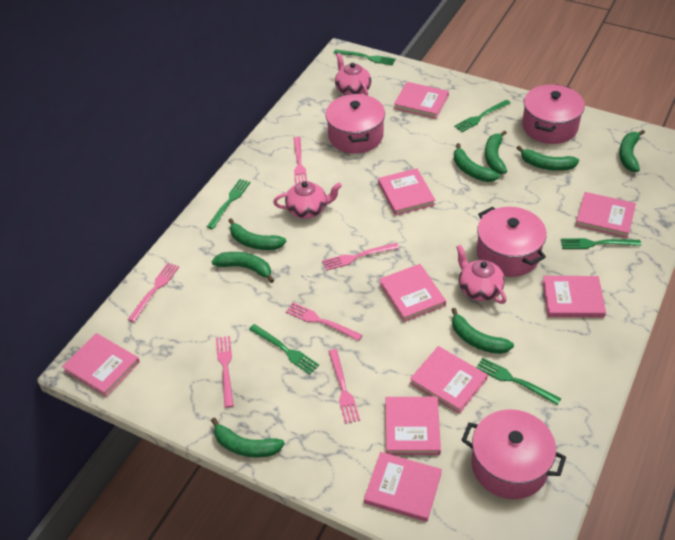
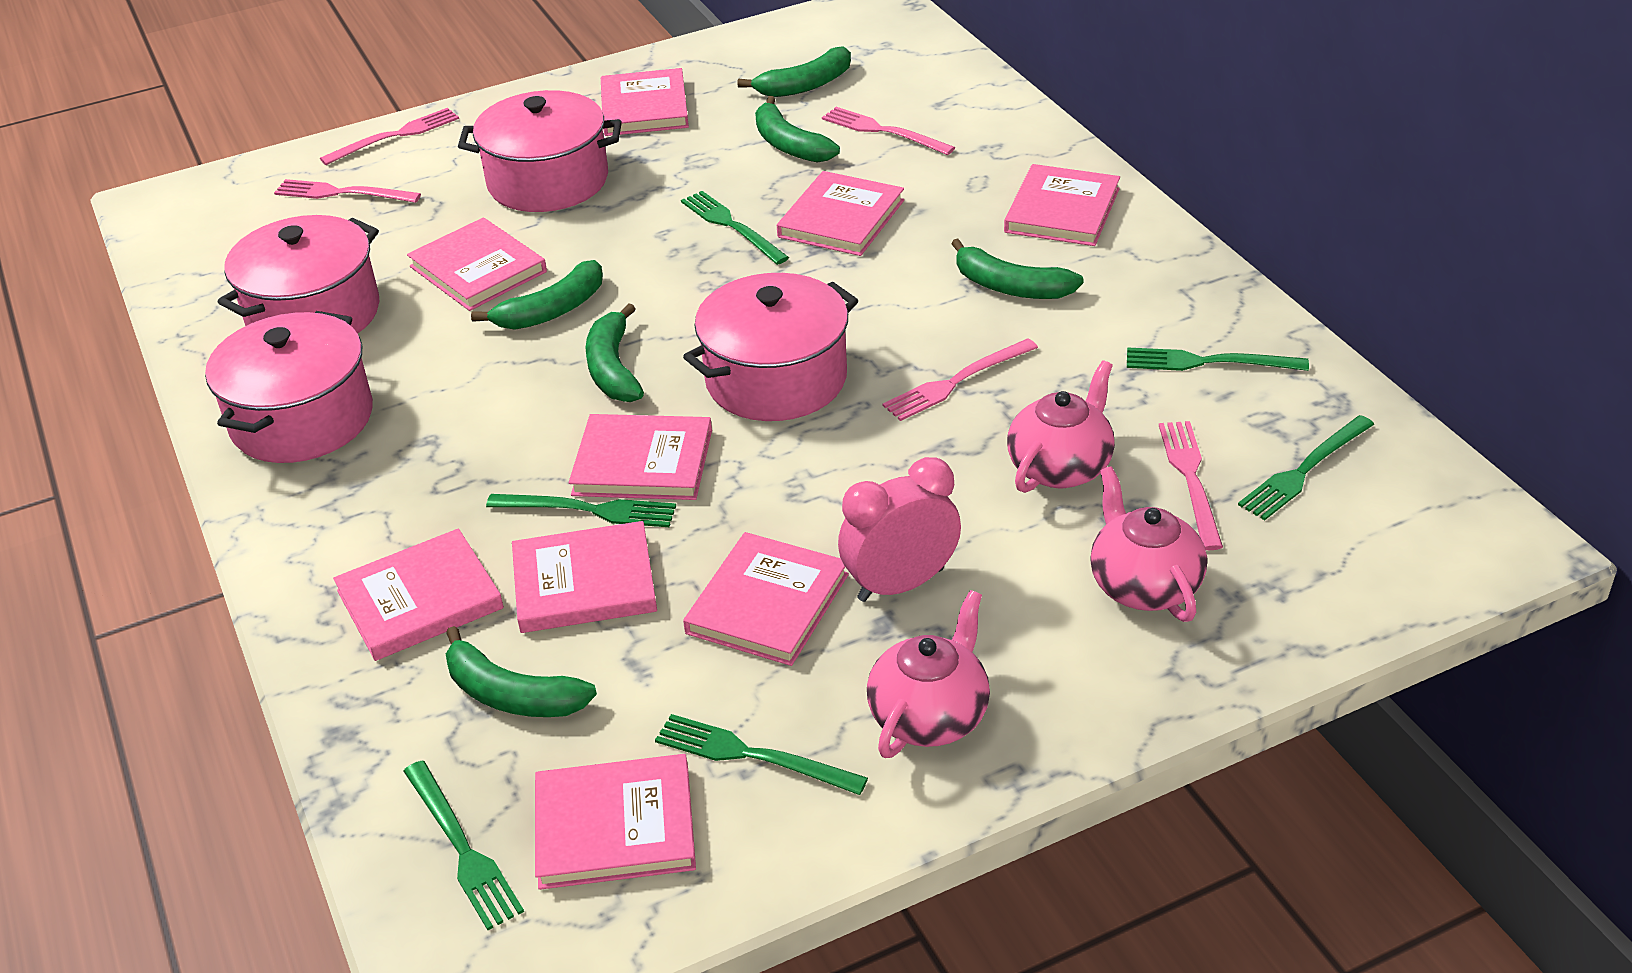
green banana: [211,252,274,283] [211,417,285,458] [228,218,286,250] [451,308,514,354] [454,143,500,182] [485,130,507,174] [517,146,579,171] [619,130,645,172] = 8 -> [446,626,597,717] [471,260,603,330] [585,303,644,402] [737,46,851,97] [755,96,840,163] [951,239,1084,299] = 6
pink clock: none = 0 -> [838,457,961,602] = 1
pink fork: [128,263,179,322] [216,336,234,408] [286,303,362,341] [294,137,307,184] [322,243,399,271] [328,349,360,424] = 6 -> [274,179,421,203] [320,108,459,165] [822,107,955,155] [883,338,1038,421] [1159,421,1223,550] = 5

